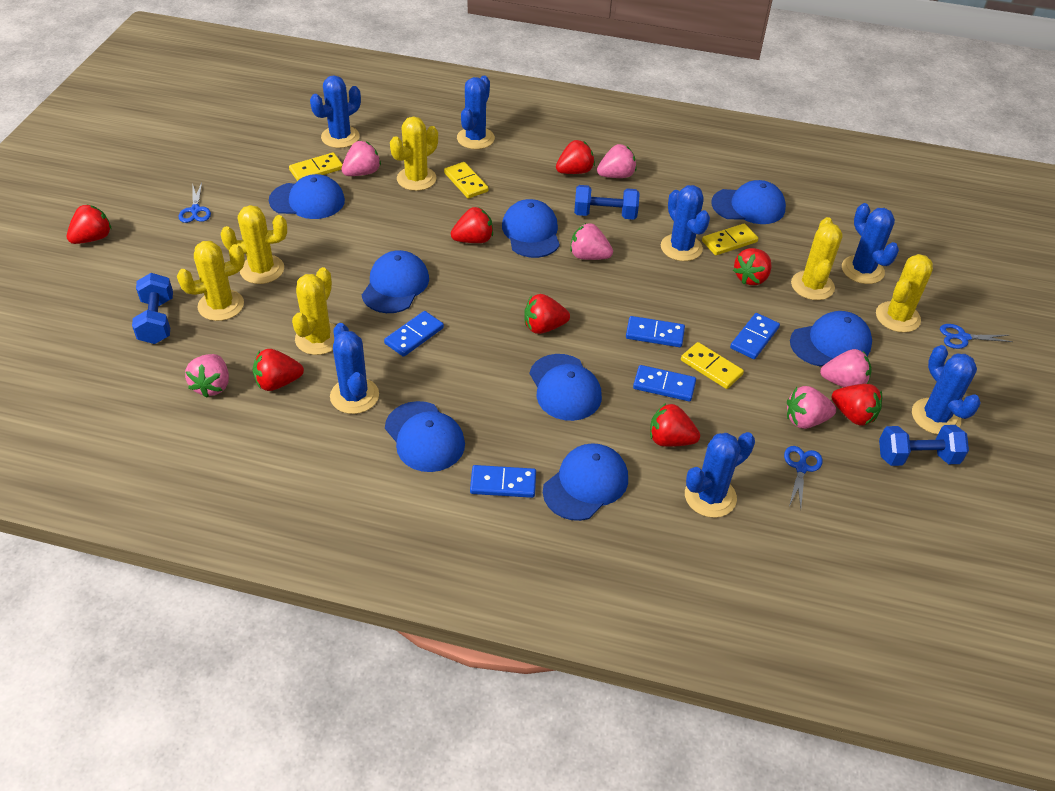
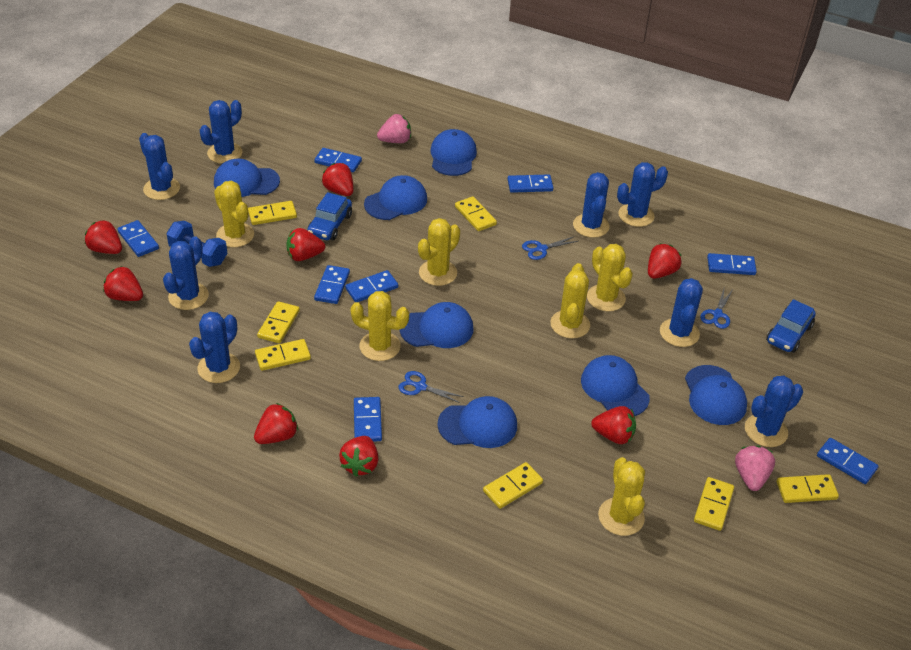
blue cactus: [310,75,361,148] [330,323,379,414] [457,76,495,149] [661,185,710,261] [685,432,755,518] [842,203,899,284] [912,345,981,435] = 7 -> [139,133,180,200] [163,236,209,310] [189,312,240,383] [200,100,242,164] [573,172,610,238] [617,162,668,227] [660,278,703,347] [745,376,803,447] = 8
blue cap: [269,174,345,219] [362,250,429,313] [385,401,465,472] [502,199,560,258] [530,354,602,421] [543,443,628,521] [711,180,786,224] [790,311,872,367] = 8 -> [214,159,280,197] [364,175,427,220] [400,302,473,348] [430,129,477,176] [437,396,517,448] [581,355,650,416] [685,365,747,425] = 7
blue car: none = 0 -> [307,192,352,240] [766,299,816,353] = 2
blue domino: [384,311,444,357] [470,465,536,498] [626,316,685,347] [633,365,696,401] [730,313,780,359] = 5 -> [118,220,159,257] [314,148,362,172] [314,265,350,304] [345,270,398,302] [354,397,382,442] [508,174,553,193] [707,253,757,275] [817,438,879,484] = 8
blue dumbbell: [132,273,173,344] [574,185,640,220] [879,425,969,466] = 3 -> [166,221,228,267] = 1
pink strawberry: [185,354,229,398] [341,141,381,176] [570,223,613,260] [597,144,636,178] [787,386,836,429] [820,349,872,387] = 6 -> [377,114,411,143] [735,446,775,491] = 2
yellow domino: [289,152,343,181] [444,162,489,198] [681,342,744,389] [702,224,758,255] = 4 -> [248,201,297,225] [255,339,311,371] [257,301,300,343] [455,196,497,231] [483,462,543,509] [694,477,734,531] [777,474,839,503] = 7

